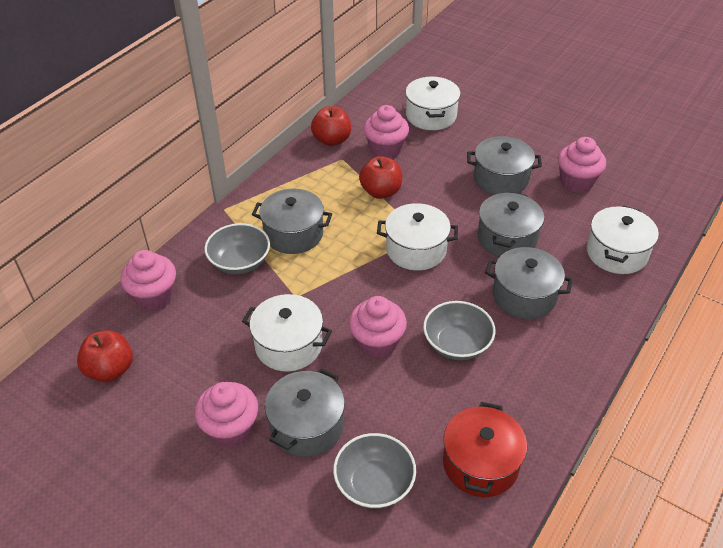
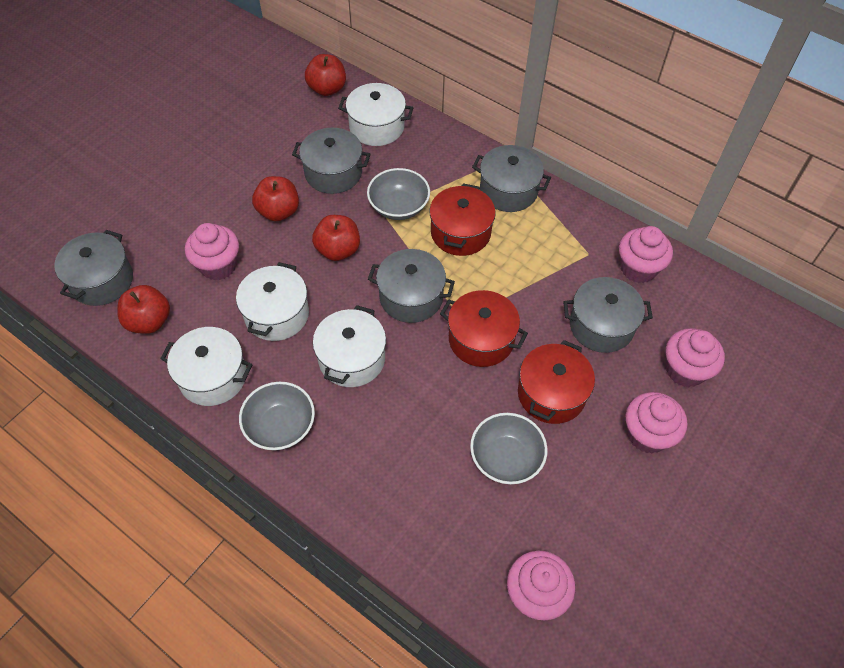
red apple: [77,330,133,382] [311,106,351,146] [359,156,402,199] = 3 -> [117,285,170,334] [252,176,299,221] [305,54,346,96] [312,215,360,261] = 4
red pot: [443,402,527,497] = 1 -> [429,183,496,256] [440,290,528,367] [518,340,595,424] = 3

